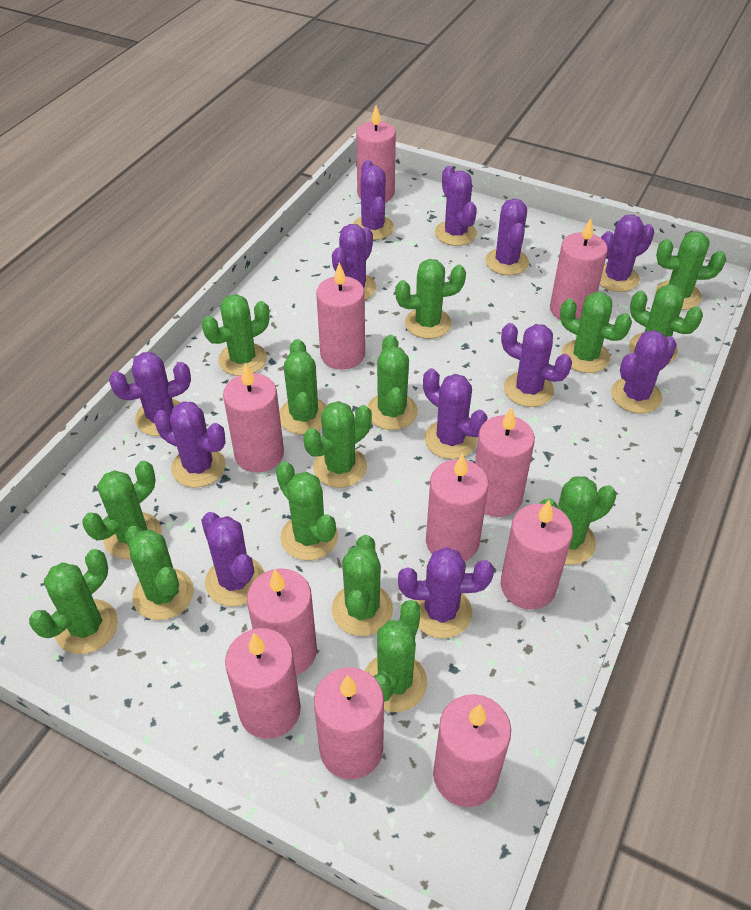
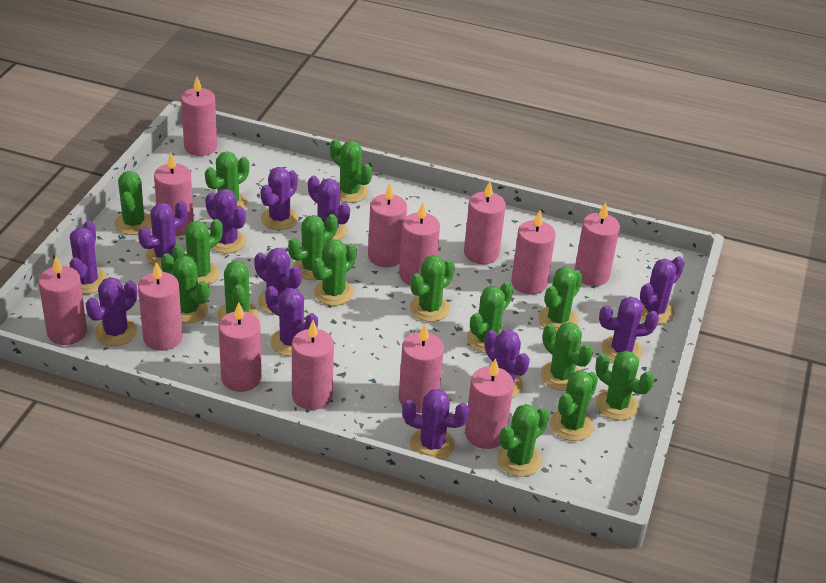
pink candle: [223,363,284,472] [225,628,301,739] [247,568,317,675] [314,667,384,779] [316,263,365,370] [356,105,396,202] [426,454,488,561] [433,694,511,807] [475,407,535,517] [501,500,573,609] [550,218,608,320] = 11 -> [38,256,87,345] [138,262,183,351] [154,153,194,236] [181,76,217,156] [219,302,262,392] [292,320,334,410] [368,184,407,267] [399,203,440,285] [399,324,444,413] [464,181,506,264] [465,358,514,449] [511,210,555,295] [574,202,620,286] = 13

